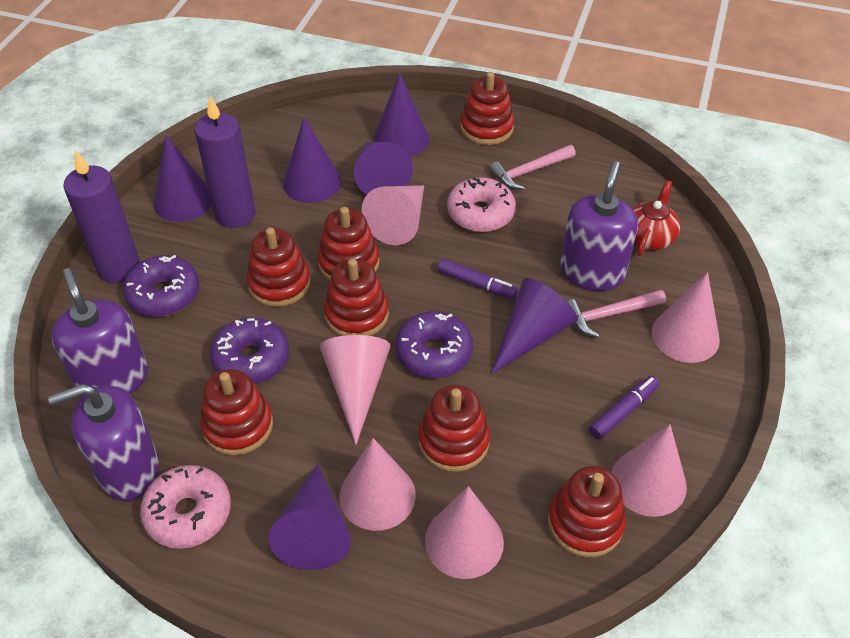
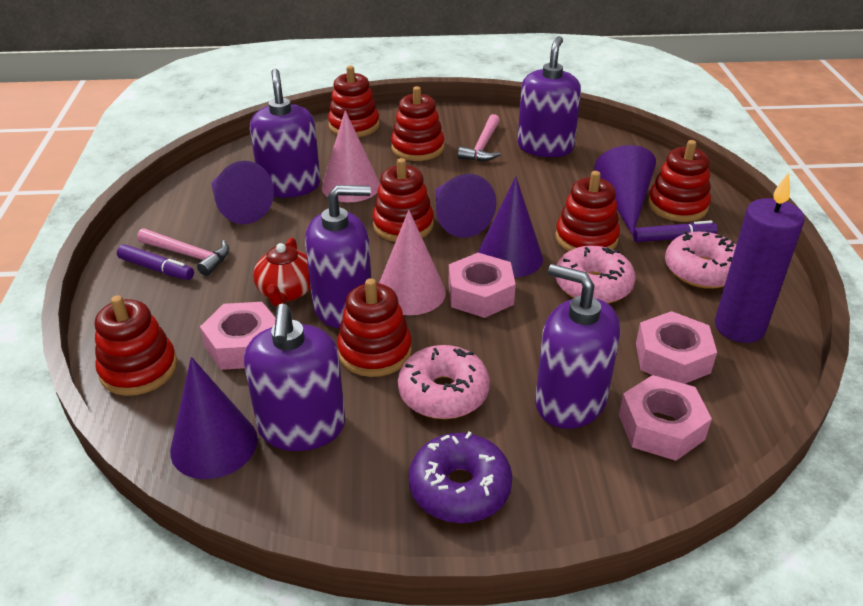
pink cone: [320,335,391,445] [339,438,416,531] [362,185,424,245] [425,486,504,579] [611,424,687,517] [652,272,720,363] = 6 -> [322,110,380,202] [379,210,446,315] = 2
pink donut: [140,465,231,549] [447,177,516,232] = 2 -> [398,345,490,419] [555,245,636,303] [665,231,736,289] = 3
pink nut: none = 0 -> [200,302,276,370] [448,253,516,318] [619,375,712,461] [636,311,717,384] = 4
purple candle: [63,151,140,283] [194,96,256,228] = 2 -> [715,172,805,343] = 1
purple cone: [153,135,212,222] [268,465,351,570] [283,117,341,203] [354,142,413,195] [373,73,429,156] [491,278,578,374] = 6 -> [170,357,258,479] [211,161,274,224] [436,174,496,238] [477,176,543,278] [594,145,656,235] = 5
purple donut: [123,255,199,317] [210,317,289,384] [395,311,473,378] = 3 -> [409,432,512,523] = 1
purple soap dispenser: [48,384,159,501] [51,268,148,397] [560,161,638,291] = 3 -> [244,304,345,451] [250,69,321,198] [305,185,371,328] [517,36,581,157] [535,264,620,429] = 5

